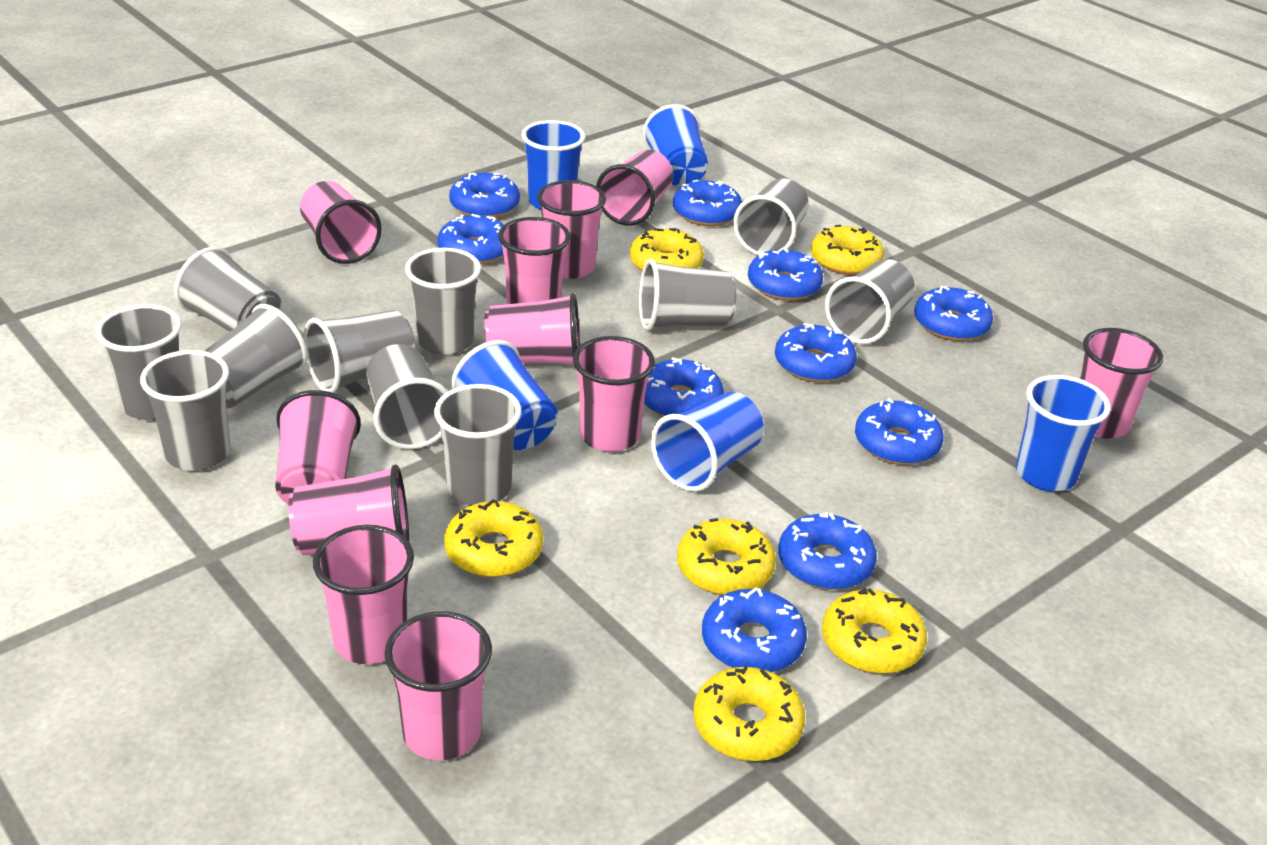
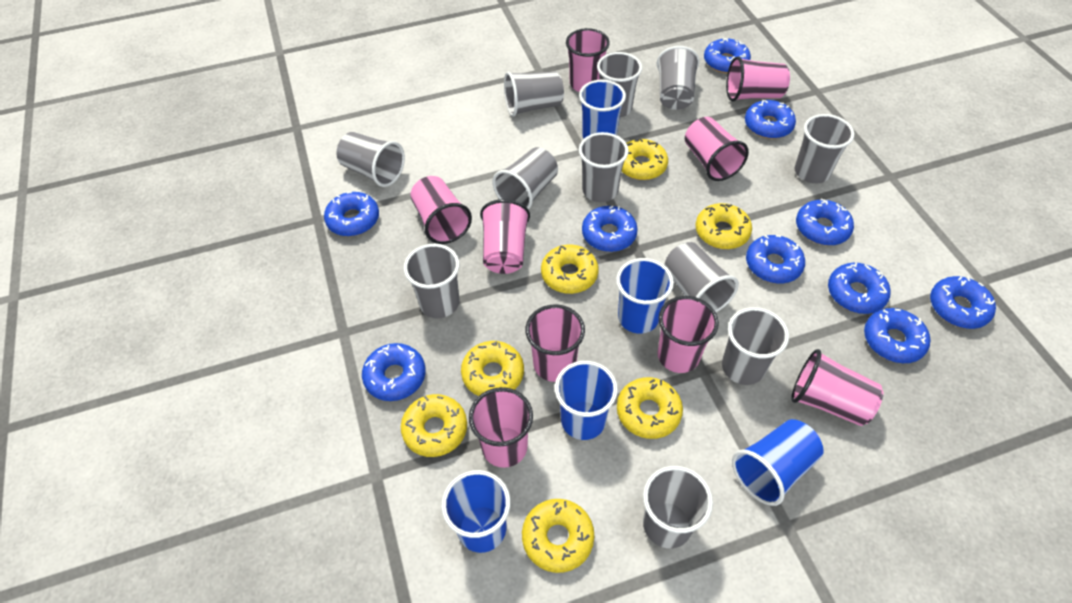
pink cup: [275,390,361,504] [288,464,409,555] [300,181,382,264] [313,525,414,664] [384,611,492,760] [485,293,580,366] [498,217,571,304] [537,180,606,279] [573,336,655,452] [596,150,673,226] [1080,328,1163,439] = 11 -> [411,176,472,244] [469,387,533,468] [480,199,530,274] [525,304,585,382] [566,28,610,92] [657,296,719,373] [685,117,749,181] [726,56,790,101] [791,349,884,426] = 9
yellow donut: [444,499,543,577] [630,228,704,271] [677,518,776,595] [693,666,805,761] [811,225,884,275] [822,588,927,674] = 6 -> [401,394,467,457] [461,341,524,396] [522,499,594,573] [541,245,598,294] [617,377,683,439] [622,138,668,180] [696,203,752,249] = 7

